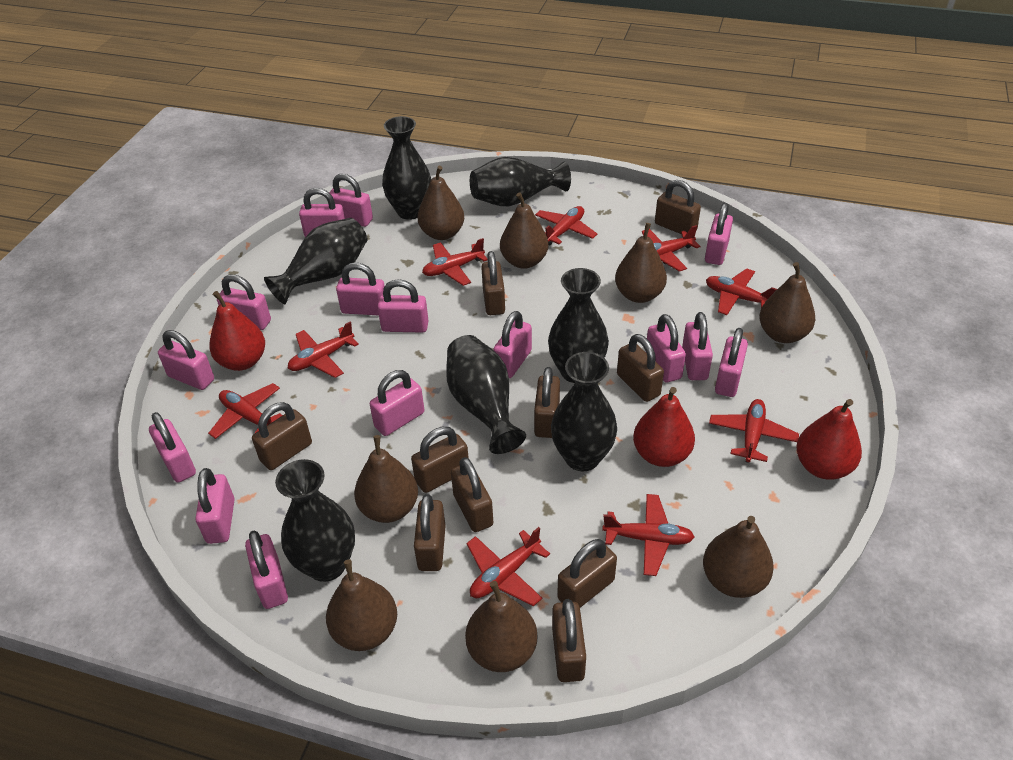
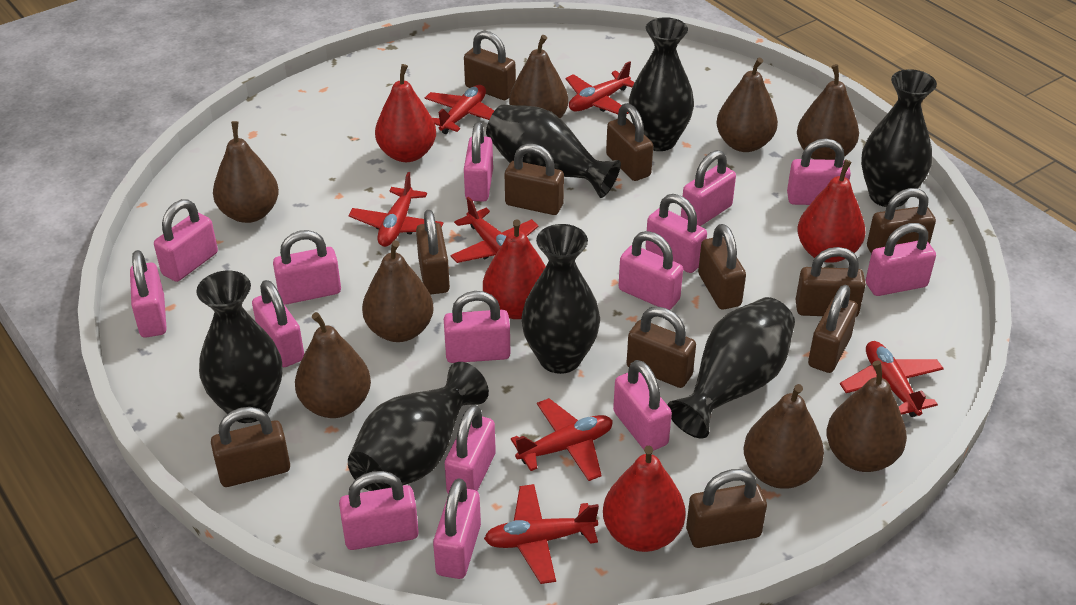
brown padlock: [252,402,312,470] [411,427,469,493] [414,494,446,571] [451,457,493,532] [481,251,505,315] [534,367,560,438] [552,599,586,682] [557,539,617,608] [617,334,664,402] [655,180,701,234] = 10 -> [211,407,290,487] [416,210,450,295] [464,31,516,100] [505,144,564,215] [606,103,653,181] [627,307,696,388] [686,469,767,548] [698,224,746,310] [795,247,866,317] [808,285,858,373] [867,188,936,253] = 11
red pear: [209,291,265,371] [633,387,695,467] [796,399,862,480] = 3 -> [375,64,436,162] [483,219,546,319] [603,446,685,552] [797,160,865,263] = 4
red plane: [208,383,283,439] [288,321,359,378] [422,238,488,286] [466,527,550,606] [535,206,597,245] [602,494,695,576] [642,225,700,272] [706,268,777,315] [709,399,799,463] = 9 -> [348,172,443,247] [425,85,494,134] [451,197,539,263] [484,484,599,584] [511,398,613,481] [566,61,635,114] [840,341,944,417] = 7

